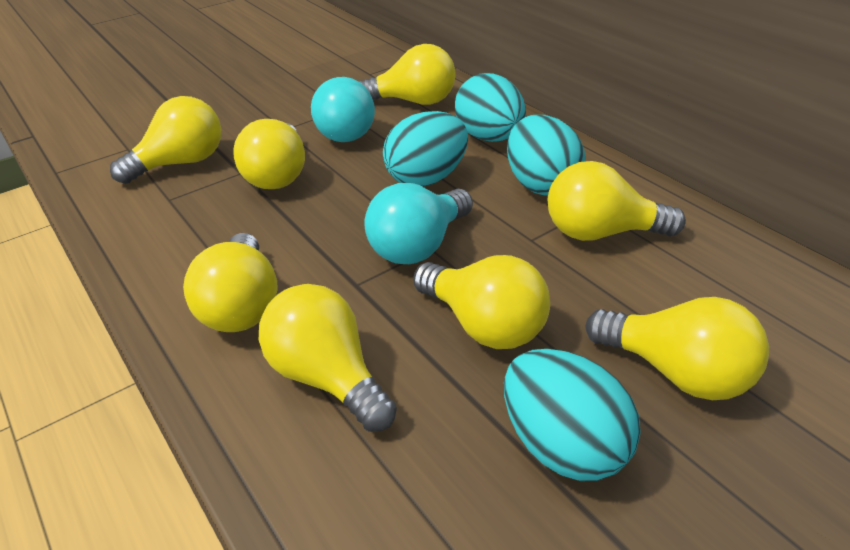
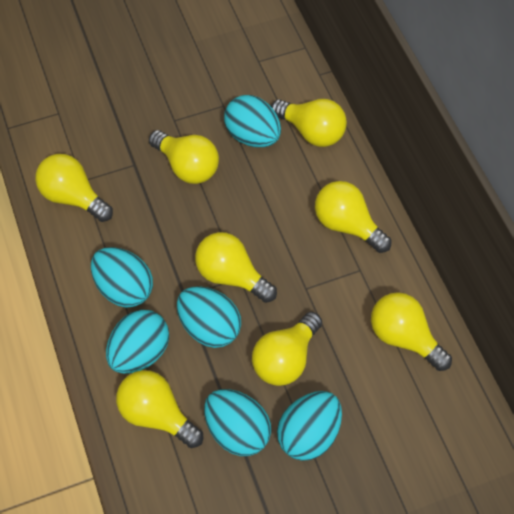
turquoise egg: [383,111,468,187] [455,73,526,142] [504,349,641,481] [507,115,585,196] = 4 -> [91,247,153,308] [106,310,169,374] [177,286,241,348] [204,389,271,456] [224,95,281,147] [277,391,342,461] = 6
turquoise light bulb: [311,77,375,142] [365,183,473,264] = 2 -> none = 0

